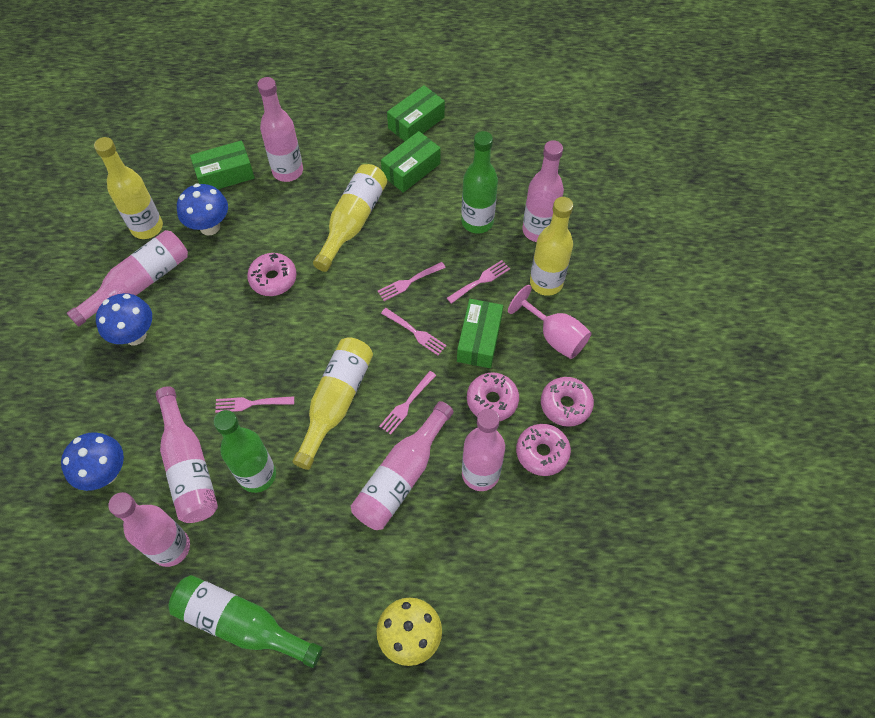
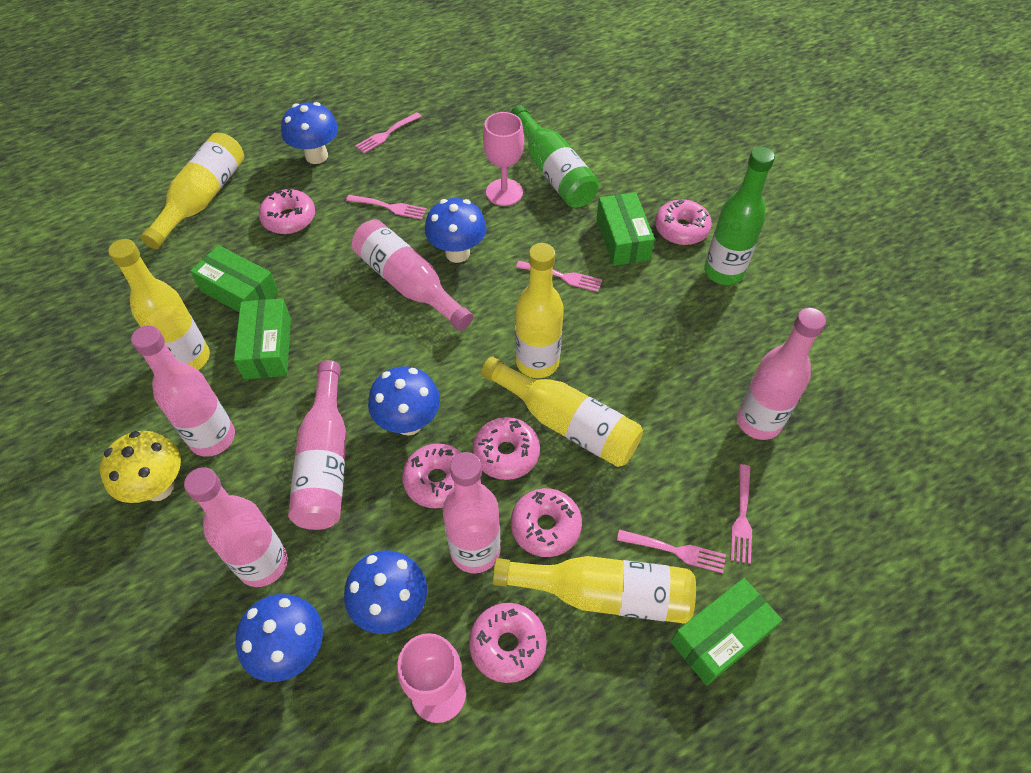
blue mushroom: [61,432,124,491] [96,293,152,345] [177,183,228,236] = 3 -> [235,594,323,682] [281,102,338,164] [344,550,427,634] [368,367,440,435] [425,198,486,263] = 5
green bottle: [168,575,323,668] [214,410,276,493] [461,131,498,234] = 3 -> [510,105,599,208] [704,147,775,285] = 2
pink bottle: [67,230,188,327] [108,492,190,567] [155,386,218,523] [257,77,303,182] [351,401,454,530] [462,409,505,491] [522,140,564,242] = 7 -> [131,325,235,457] [184,467,288,587] [288,360,347,530] [352,219,473,331] [443,452,501,573] [737,308,826,440] = 6
pink donut: [247,253,297,296] [467,372,519,421] [516,424,571,476] [541,377,594,427] = 4 -> [259,188,315,234] [402,443,461,508] [469,603,547,683] [473,417,540,480] [511,488,582,557] [655,199,712,245] = 6
pink goblet: [508,285,591,359] = 1 -> [398,633,466,723] [483,112,524,206] = 2
yellow bottle: [94,137,163,239] [292,337,373,470] [313,164,387,272] [530,197,573,296] = 4 -> [108,239,210,370] [141,133,244,249] [481,357,643,467] [493,556,696,624] [516,243,564,378] = 5

